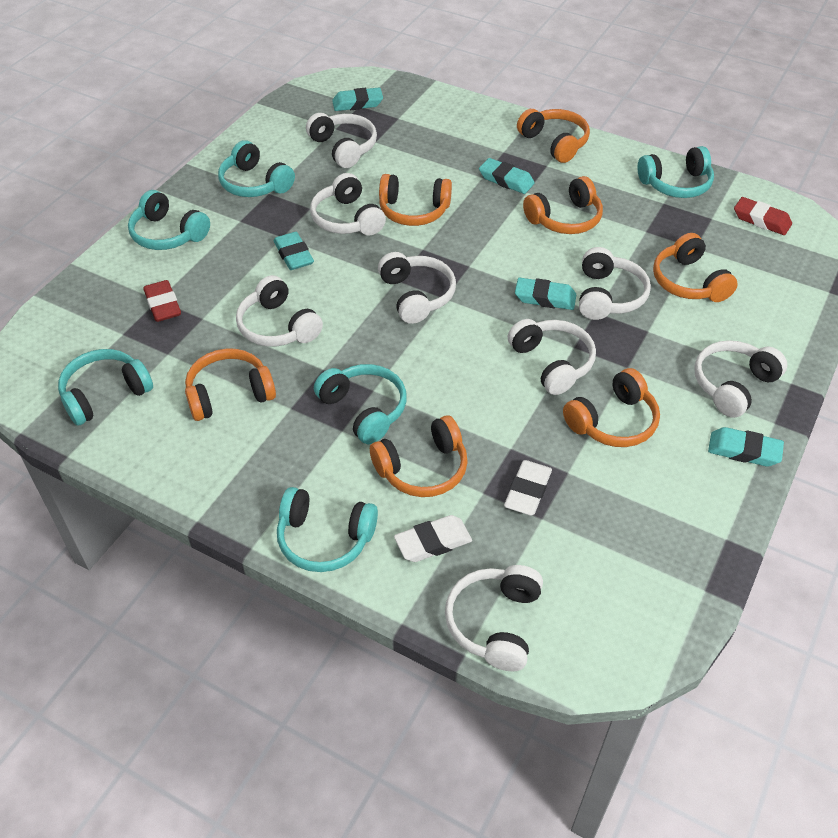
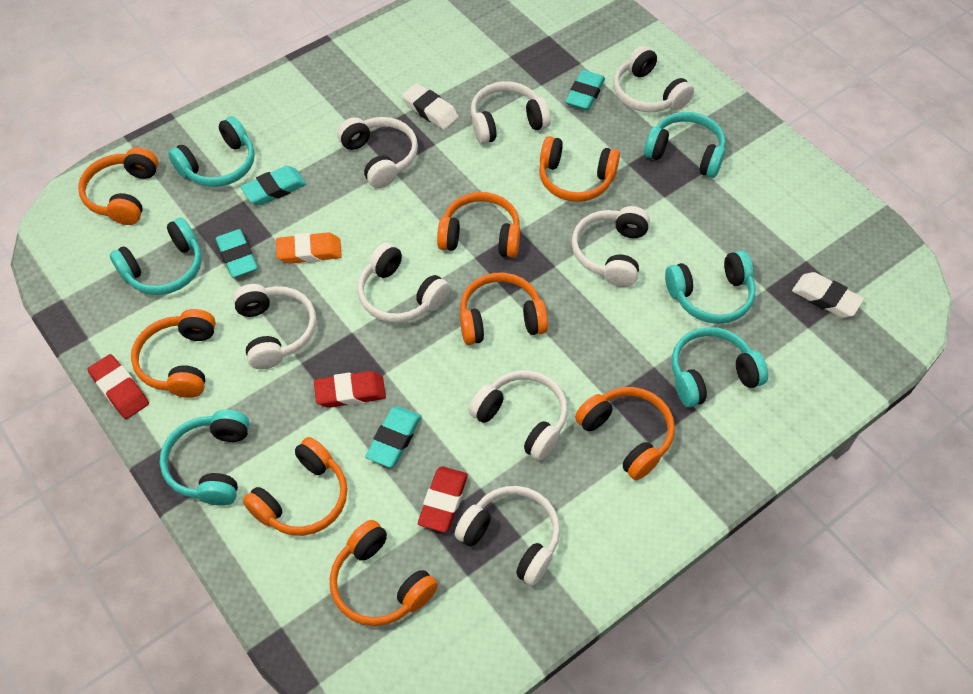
orange eraser: none = 0 -> [276,232,342,264] = 1
orange headphones: [185,349,276,421] [370,415,468,497] [379,174,452,226] [517,109,590,163] [523,176,603,234] [563,368,660,447] [653,233,738,302] = 7 -> [78,147,159,225] [131,309,216,398] [243,437,347,536] [330,520,438,626] [437,192,520,258] [460,272,548,345] [539,136,620,202] [575,387,675,480] = 8
red eraser: [143,280,181,322] [734,197,792,235] = 2 -> [88,354,149,419] [314,371,386,408] [418,466,468,533] = 3
turquoise eraser: [273,232,314,270] [332,88,383,111] [479,158,535,194] [515,278,576,310] [708,427,784,467] = 5 -> [215,229,258,277] [241,166,306,205] [365,406,422,468] [565,70,605,110] = 4

